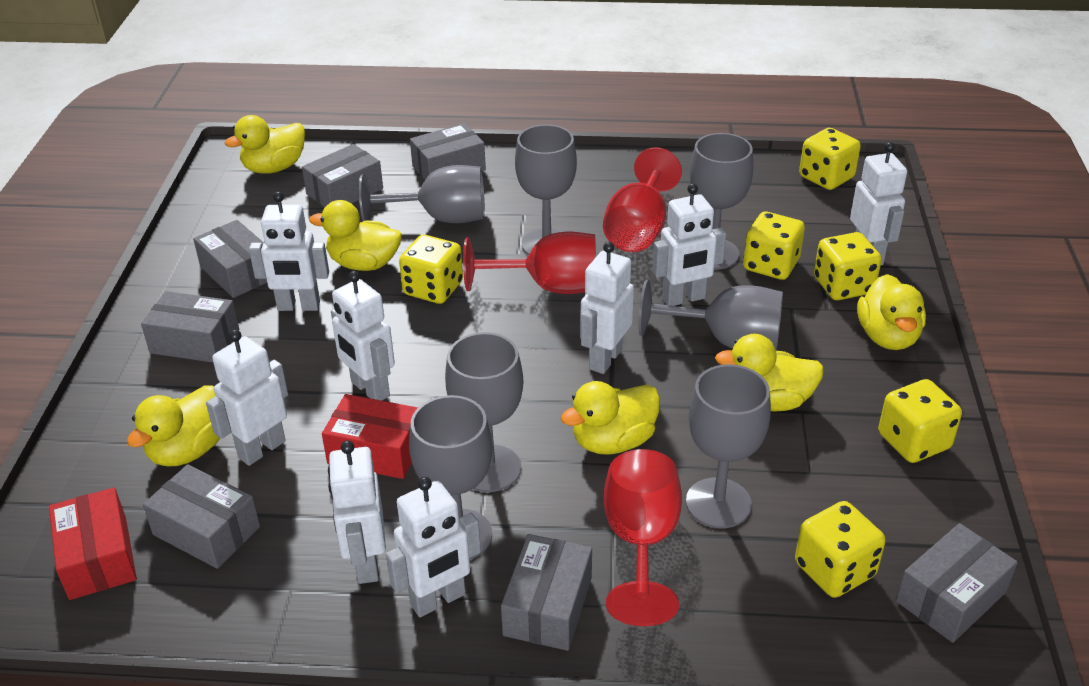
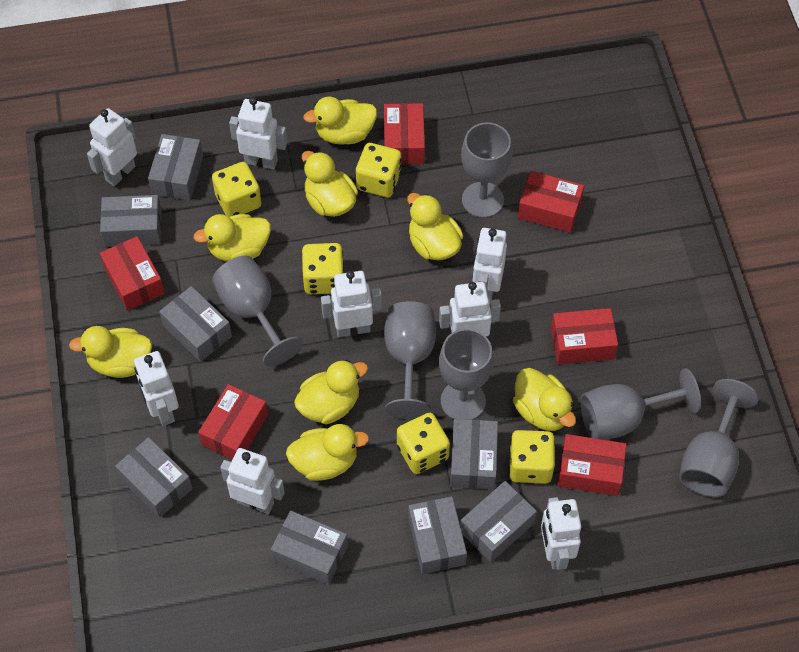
grey box: [141,291,239,363] [143,464,260,569] [193,220,267,298] [302,144,383,207] [410,123,486,180] [501,534,592,651] [896,523,1018,643] = 7 -> [100,195,162,247] [115,437,193,518] [148,134,203,200] [159,286,232,362] [271,511,348,585] [408,496,467,574] [450,419,498,489] [460,481,537,562] = 8
grey goblet: [359,165,485,223] [409,395,492,560] [445,332,523,492] [515,124,577,255] [638,280,783,351] [686,364,771,528] [690,133,754,270] = 7 -> [212,256,303,367] [384,301,436,419] [439,329,494,420] [461,122,512,218] [580,368,701,440] [679,379,759,497] = 6
red box: [49,487,137,600] [322,394,418,479] = 2 -> [100,236,165,311] [198,384,268,460] [384,103,425,164] [518,171,584,233] [551,308,618,364] [558,434,627,496] = 6
red goblet: [463,232,596,294] [603,147,682,252] [604,449,682,626] = 3 -> none = 0
yellow dice: [399,235,463,304] [743,212,805,280] [795,501,886,598] [799,128,861,190] [814,232,882,300] [878,379,962,463] = 6 -> [212,162,262,217] [302,243,344,294] [356,143,402,197] [397,413,450,474] [509,430,555,484] = 5
yellow duck: [127,386,220,467] [225,115,305,174] [309,200,402,271] [561,381,660,455] [715,334,824,412] [857,274,926,350] = 6 -> [69,326,152,378] [193,214,271,262] [286,424,369,481] [294,360,368,424] [302,151,358,217] [303,97,377,145] [407,193,463,260] [513,368,576,431] = 8

